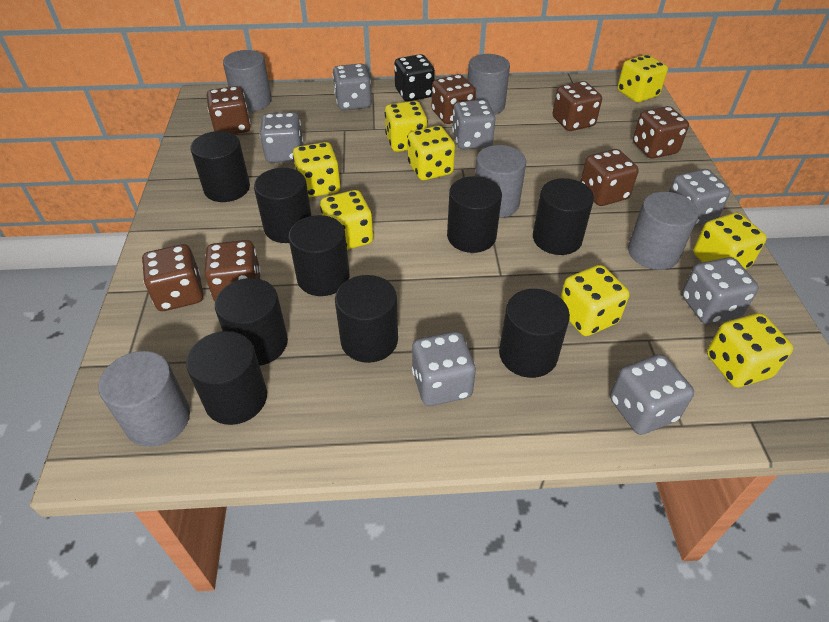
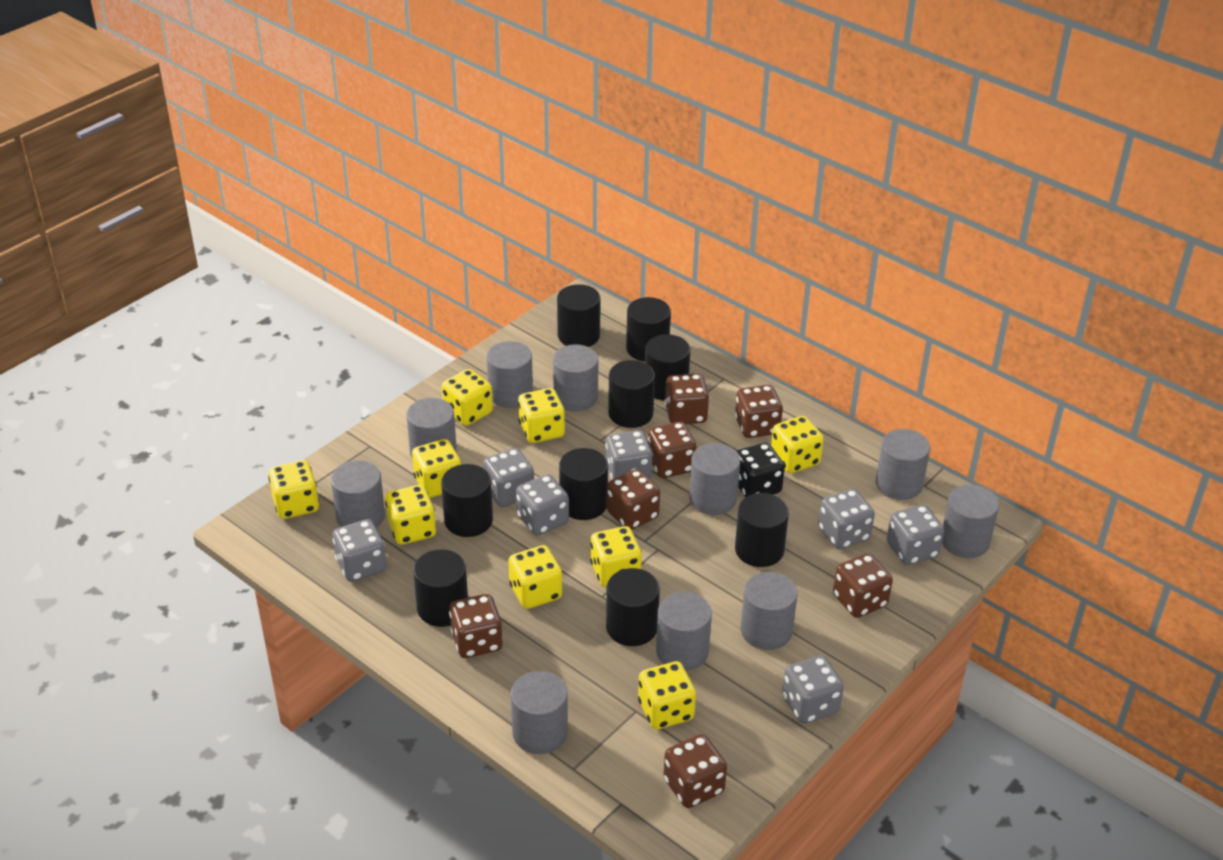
grey cylinder: [99,351,190,447] [223,50,272,111] [468,54,510,115] [475,145,526,218] [628,192,699,270] = 5 -> [331,460,385,528] [407,398,457,458] [487,341,533,408] [511,671,568,754] [553,344,598,411] [656,592,712,671] [689,443,740,515] [741,572,797,650] [876,429,930,500] [942,485,999,558] = 10
yellow dice: [293,142,341,198] [320,190,373,250] [385,101,428,152] [408,126,455,180] [560,265,629,336] [617,54,668,103] [693,213,767,269] [707,313,793,387] = 8 -> [268,460,319,519] [385,485,436,545] [412,439,461,498] [442,369,493,426] [508,545,562,609] [518,388,565,443] [590,526,642,587] [638,661,696,729] [771,416,824,473] = 9

